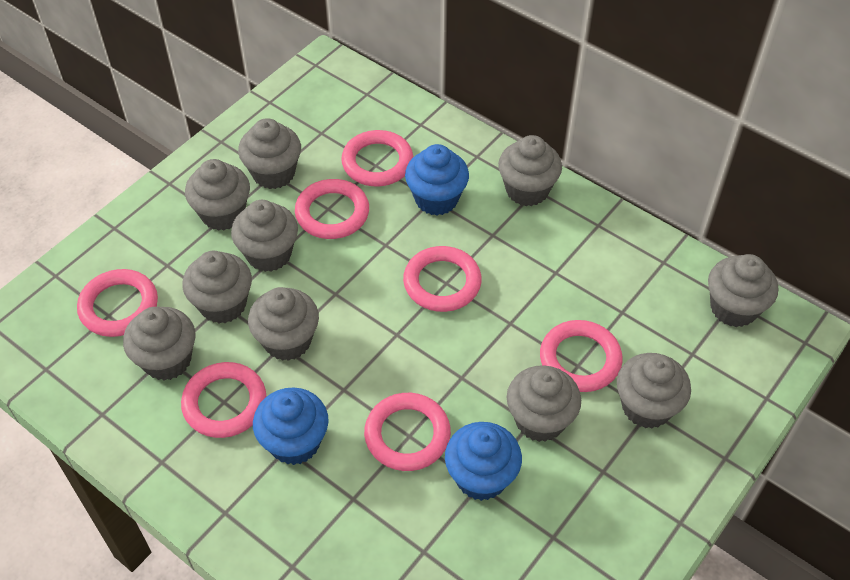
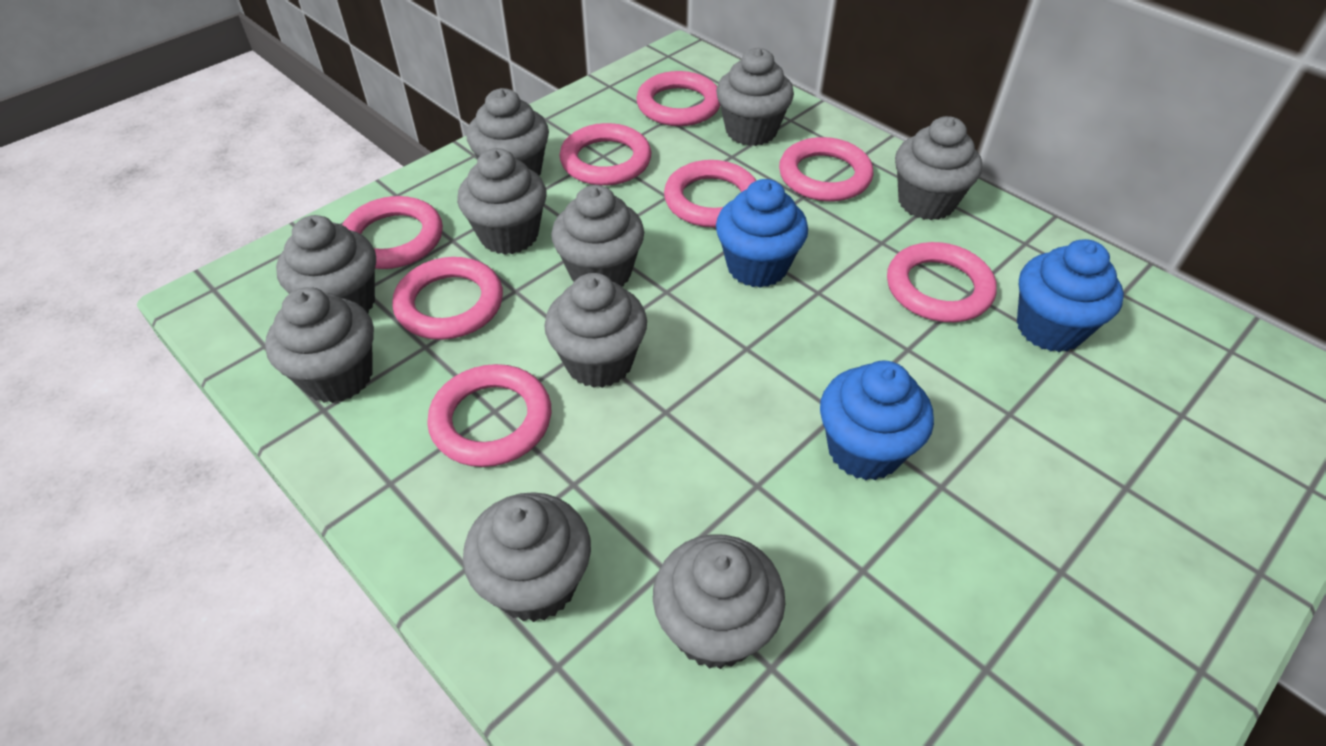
pink ring: [77,269,158,337] [181,362,266,438] [295,179,369,239] [341,130,413,186] [364,393,451,471] [403,246,482,312] [540,320,623,392] = 7 -> [342,196,443,269] [392,257,503,340] [427,364,551,467] [559,123,651,186] [636,71,720,126] [664,160,757,227] [779,137,873,202] [887,242,997,322] = 8

